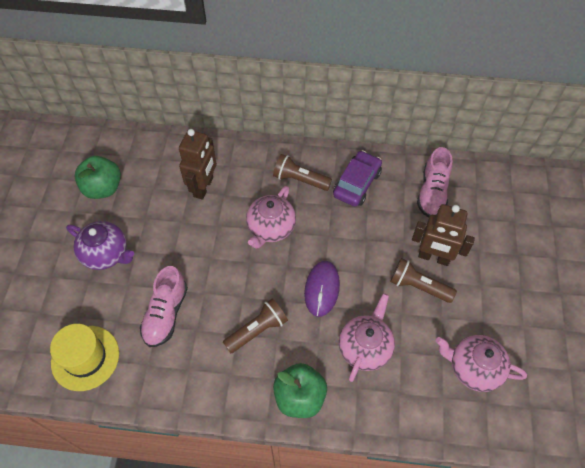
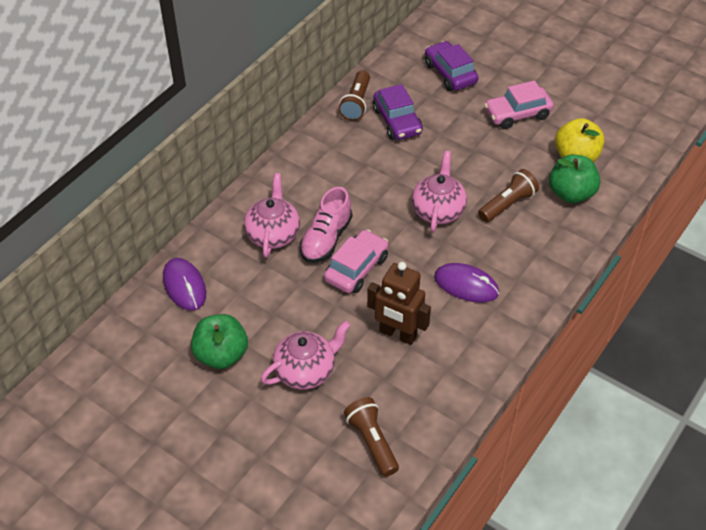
brown robot: [179,129,217,200] [412,204,475,266] = 2 -> [367,262,431,345] = 1
pink car: none = 0 -> [324,229,389,293] [484,80,554,129] = 2
pink shoe: [140,266,188,347] [417,147,452,218] = 2 -> [300,187,352,263] = 1
purple car: [333,150,382,207] = 1 -> [373,84,423,140] [425,41,479,91] = 2
purple mouse: [304,261,340,317] = 1 -> [163,258,206,311] [434,263,499,303] = 2
purple teapot: [66,221,134,270] = 1 -> none = 0
yellow apple: none = 0 -> [555,118,605,162] = 1
yellow hat: [50,324,119,391] = 1 -> none = 0

